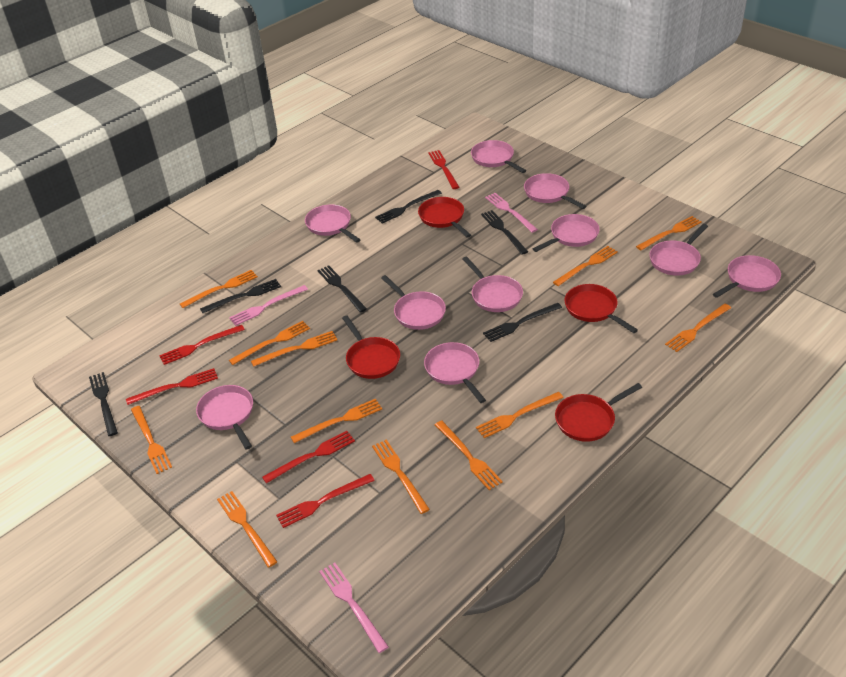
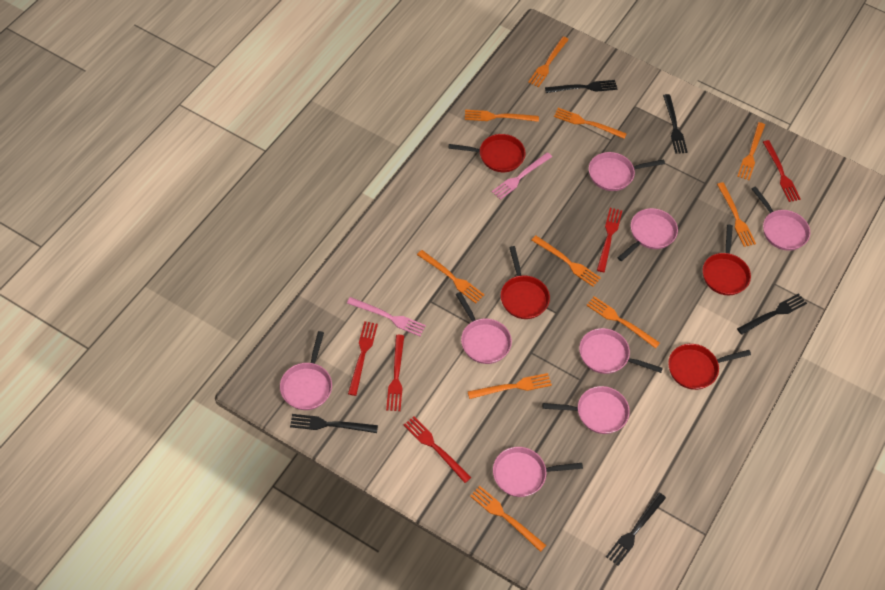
black fork: [89,372,118,436] [200,279,281,313] [317,265,367,313] [375,190,442,224] [481,210,528,255] [483,303,562,342] = 6 -> [290,414,378,433] [545,80,617,93] [606,493,666,566] [663,94,688,154] [737,293,807,335] = 5
orange fork: [131,406,172,474] [180,270,258,308] [217,491,277,568] [229,321,310,365] [251,331,338,367] [291,399,382,443] [372,440,430,514] [435,420,503,490] [476,392,564,438] [553,246,618,286] [636,216,702,250] [665,304,731,352] = 12 -> [417,250,484,303] [465,110,539,122] [467,373,552,399] [470,486,546,552] [528,37,569,87] [531,236,601,287] [554,108,627,139] [586,296,660,348] [717,182,756,247] [737,122,765,180] = 10
pink fork: [229,285,308,326] [319,563,389,653] [485,193,538,233] = 3 -> [347,297,426,336] [492,152,552,200] = 2
pink pan: [196,385,253,449] [305,204,360,243] [381,275,446,330] [424,342,486,403] [463,256,523,312] [471,140,526,173] [524,173,587,209] [533,214,600,252] [649,224,708,276] [713,255,781,298] = 10 -> [280,331,332,410] [456,292,512,364] [493,447,583,497] [543,386,630,434] [579,328,663,374] [589,152,665,191] [618,208,678,261] [752,186,810,251] = 8

